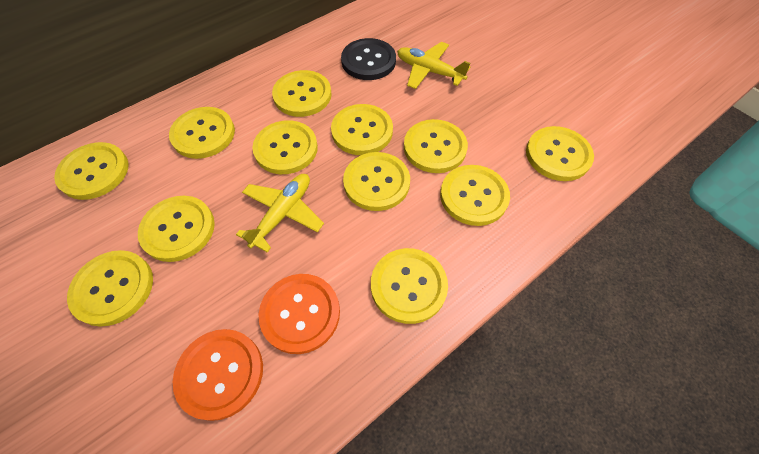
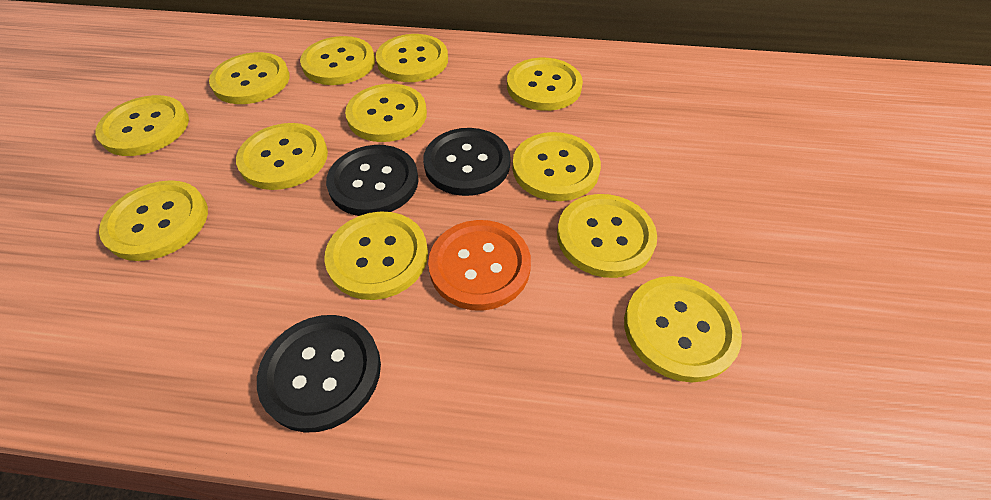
black button: [341,38,396,80] = 1 -> [257,315,381,433] [326,145,419,216] [423,128,511,196] = 3
orange button: [173,329,263,421] [259,274,340,354] = 2 -> [428,220,531,311] = 1
yellow plane: [236,174,324,252] [397,42,470,89] = 2 -> none = 0

